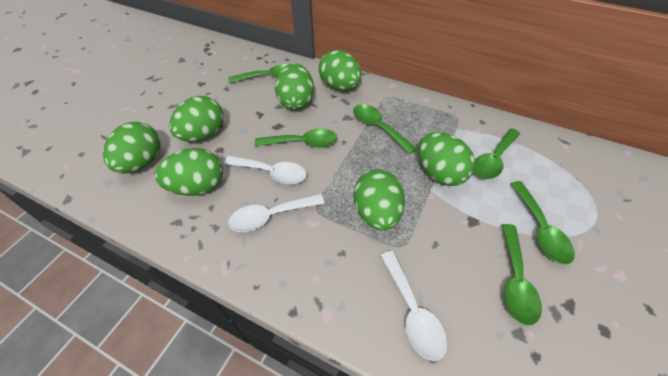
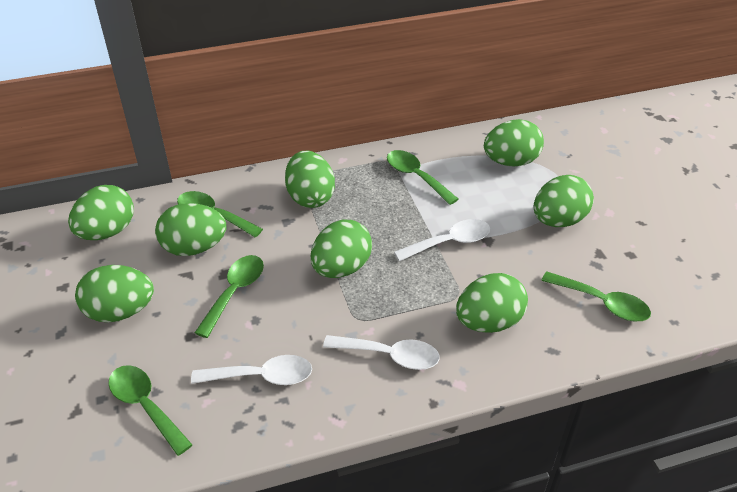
green egg: [103,122,160,173] [155,148,223,196] [169,96,224,142] [275,63,314,110] [319,50,362,90] [353,169,405,231] [418,132,475,186] = 7 -> [68,185,134,240] [75,265,154,323] [155,203,227,256] [285,151,335,208] [311,220,372,278] [456,273,528,333] [484,119,544,167] [534,175,594,227] = 8
green spoon: [229,64,289,83] [255,129,338,147] [353,104,417,154] [474,128,520,179] [502,224,542,325] [510,181,575,264] = 6 -> [108,365,192,456] [177,191,263,238] [195,255,264,338] [387,150,458,205] [541,272,651,321] = 5

